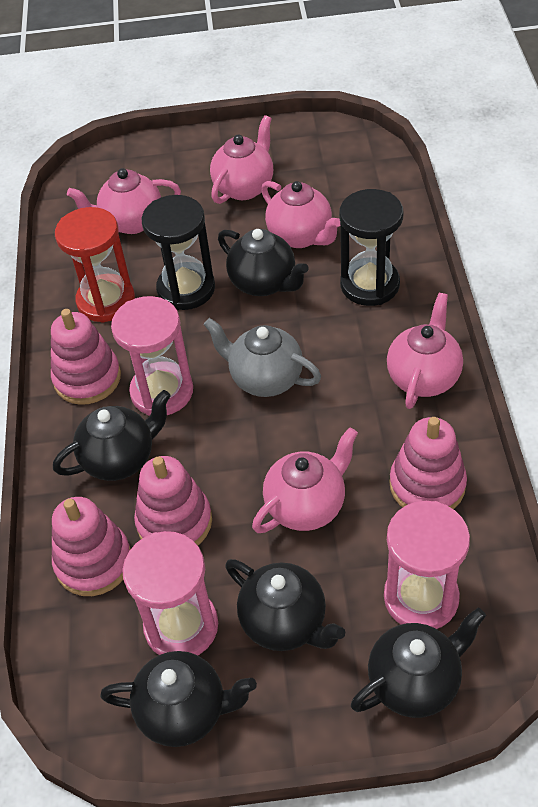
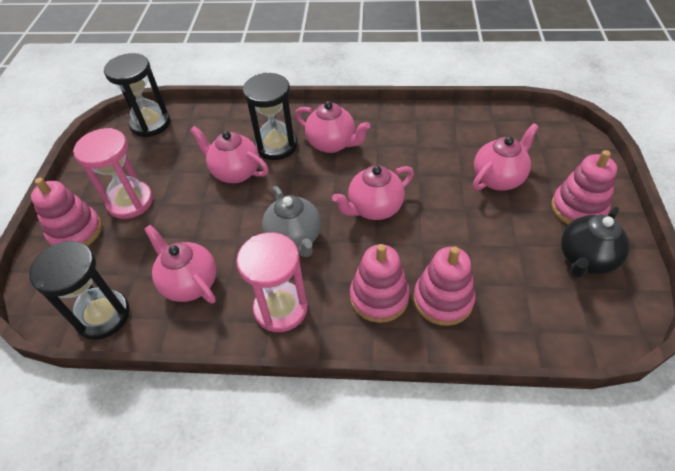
black hourglass: [142,195,215,310] [339,189,403,306] = 2 -> [29,241,130,340] [104,53,170,137] [242,73,298,160] = 3
black teapot: [53,390,171,481] [100,651,257,747] [218,229,309,296] [225,559,345,651] [351,608,486,718] = 5 -> [561,207,630,277] = 1
pink hourglass: [111,296,193,415] [122,531,218,655] [384,501,470,629] = 3 -> [73,128,153,219] [236,232,308,332] = 2
red hourglass: [55,207,135,322] = 1 -> none = 0

